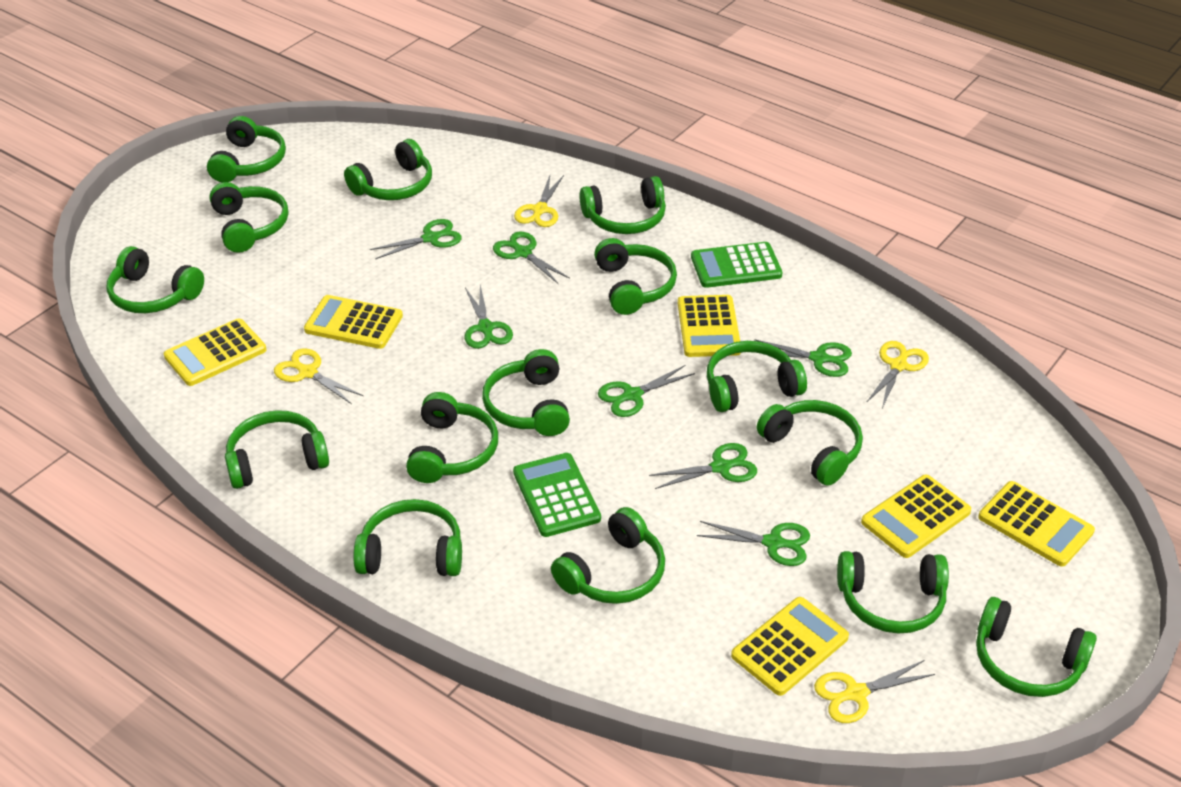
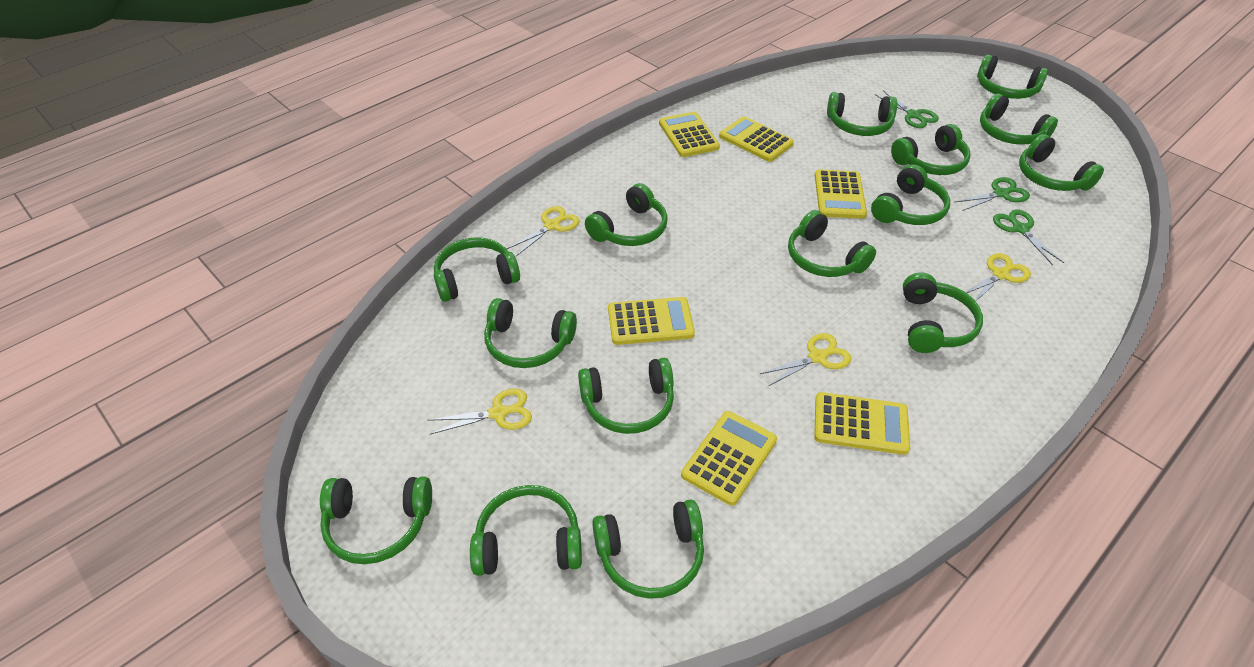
green calculator: [513,453,601,537] [691,242,782,288] = 2 -> none = 0
green scissors: [370,219,462,259] [465,285,513,349] [493,231,570,284] [598,365,695,417] [649,443,757,489] [697,521,810,566] [754,339,852,377] = 7 -> [875,90,939,128] [955,177,1030,211] [993,209,1064,265] = 3

